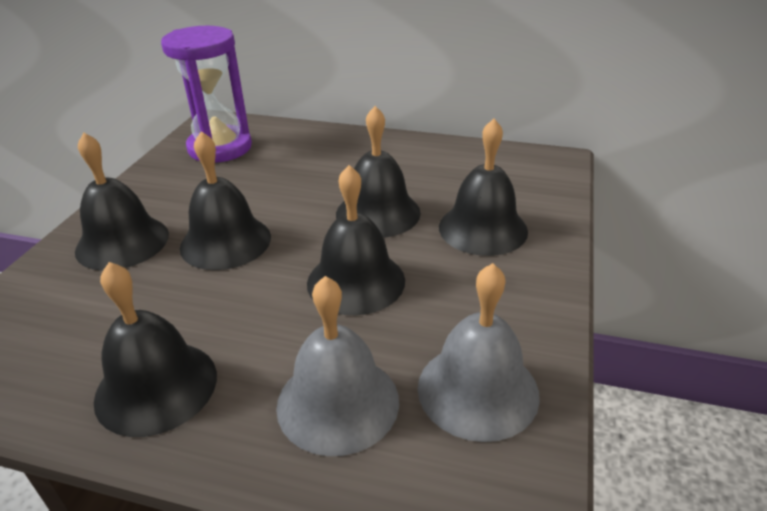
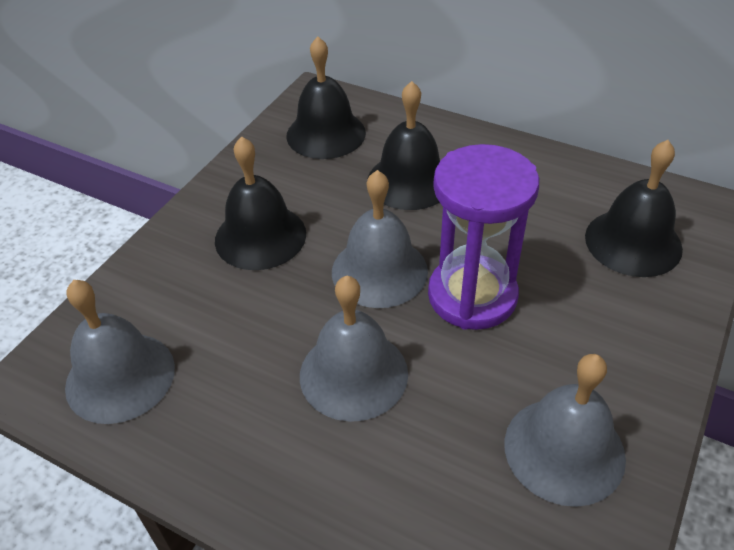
black bell: [75,133,169,271] [94,262,217,437] [180,131,271,270] [307,165,405,315] [336,106,421,238] [439,119,528,256] = 6 -> [215,136,306,270] [286,36,366,159] [367,81,440,210] [585,140,683,277] = 4
grey bell: [276,276,399,456] [418,263,540,442] = 2 -> [65,280,175,424] [300,275,408,422] [332,170,428,308] [504,354,626,507] = 4

